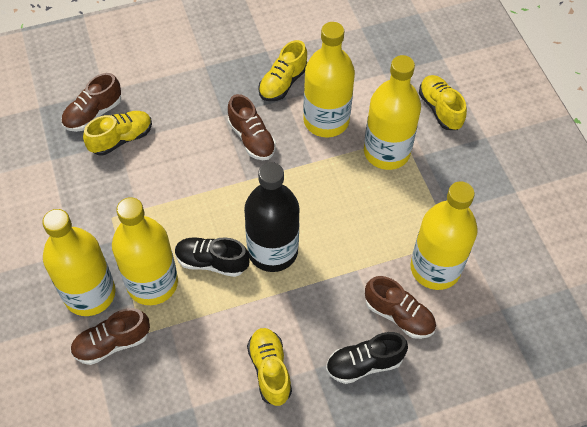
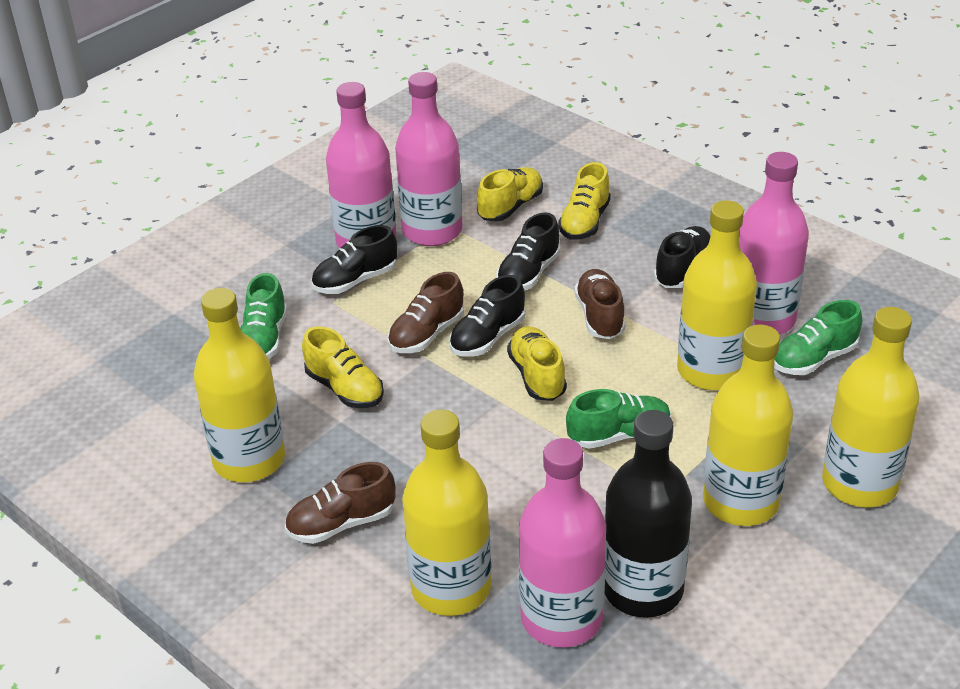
black shoe: [175,237,250,277] [326,332,408,384] = 2 -> [311,225,397,294] [449,275,525,357] [496,212,561,291] [654,226,710,288] = 4
brown shoe: [61,73,121,132] [70,308,150,365] [228,94,276,160] [365,276,436,339] = 4 -> [285,462,395,544] [388,272,464,353] [574,269,625,339] = 3
green shoe: none = 0 -> [240,273,287,359] [566,389,671,449] [774,300,862,375] = 3
pink bottle: none = 0 -> [326,82,396,248] [395,72,463,246] [519,438,606,648] [739,152,809,335] = 4

